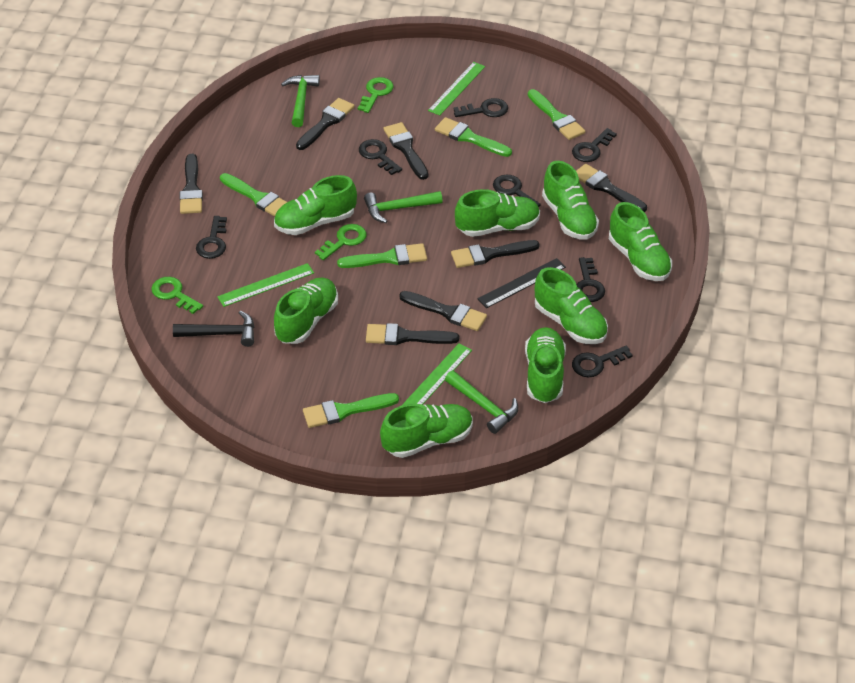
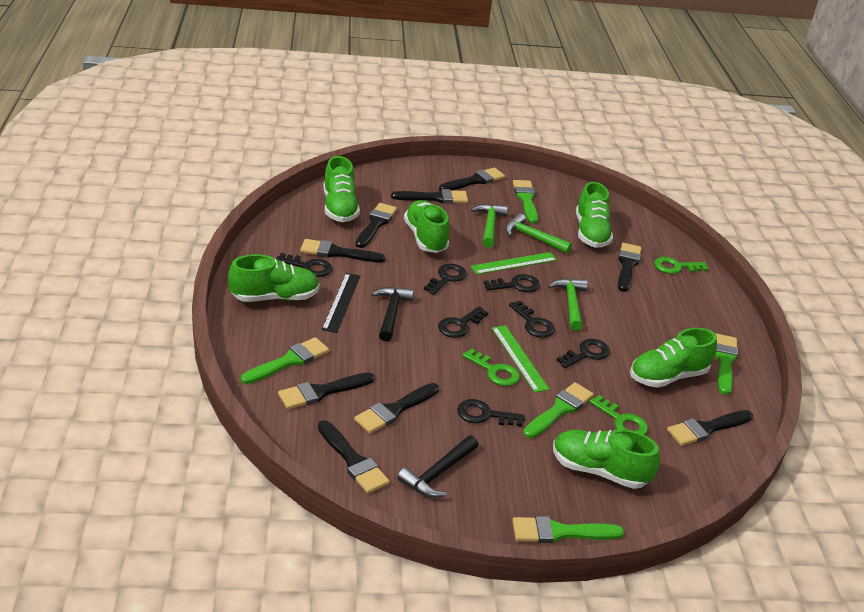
black brush: [180,154,203,214] [296,98,355,150] [366,323,459,345] [384,122,428,180] [399,291,487,331] [451,240,540,268] [576,164,647,212] = 7 -> [278,373,375,409] [300,239,386,262] [318,420,390,494] [354,383,439,434] [356,203,397,248] [391,189,468,204] [439,168,505,191] [618,243,641,292] [667,410,753,446] = 9
black hammer: [173,311,254,347] = 1 -> [372,287,414,342] [397,435,478,498] = 2
green ruler: [217,263,314,307] [401,343,472,406] [428,62,485,116] = 3 -> [470,252,557,274] [492,325,549,393] = 2
green shoe: [274,175,357,235] [274,277,338,344] [380,403,473,458] [455,189,540,237] [525,327,566,403] [535,267,608,344] [542,161,599,239] [609,202,672,281] = 8 -> [228,254,320,302] [324,156,360,222] [404,200,449,253] [553,429,660,489] [576,182,613,248] [630,328,717,388] = 6

